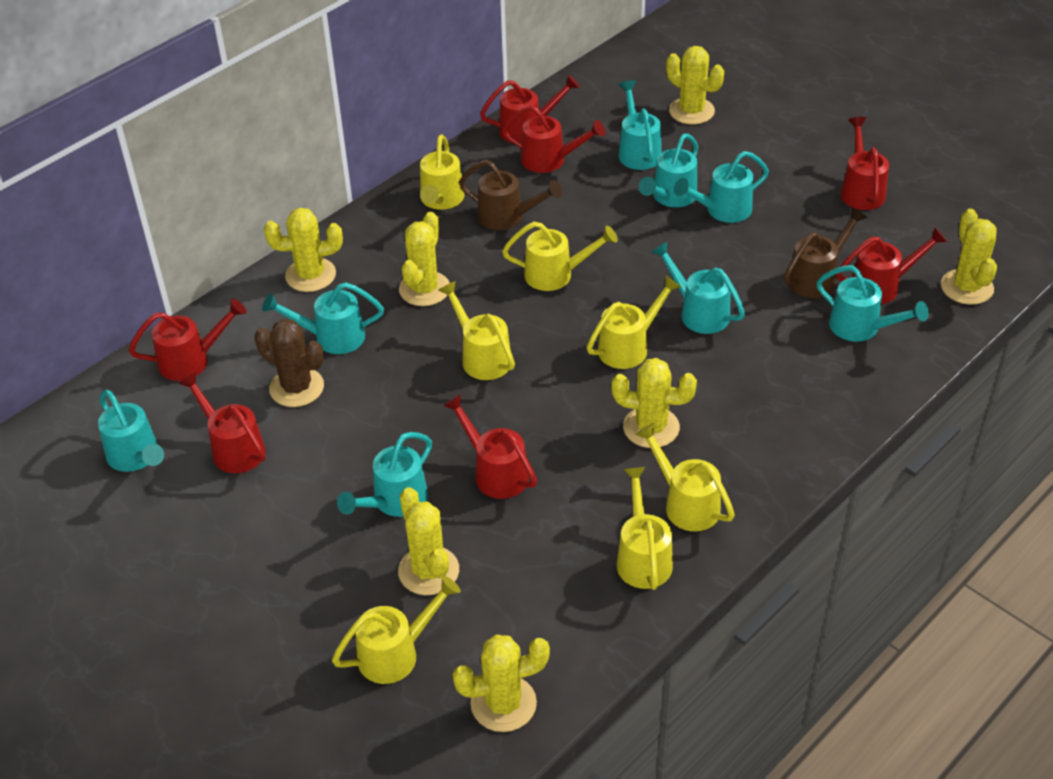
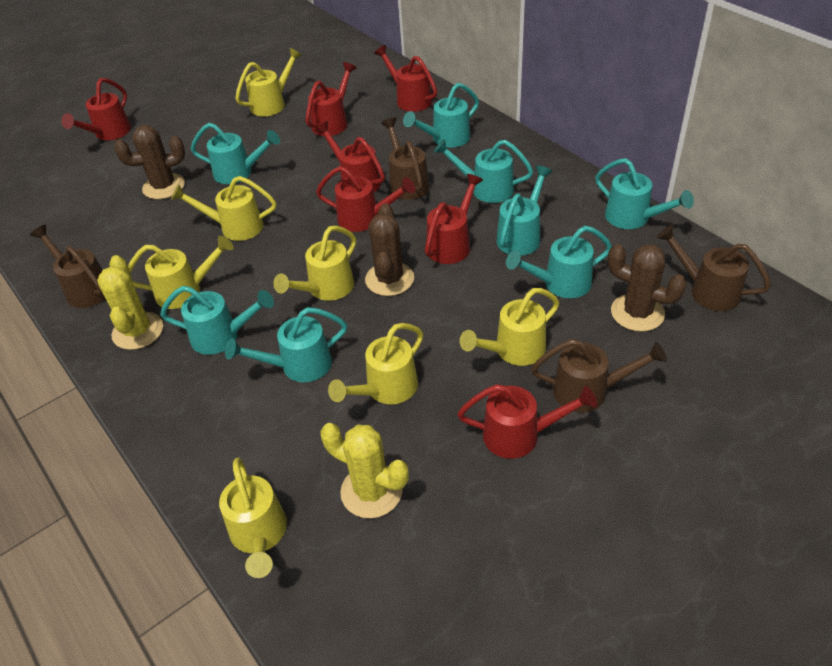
brown cactus: [255,319,324,407] = 1 -> [114,125,185,199] [365,203,414,296] [608,244,687,332] = 3
brown watering can: [459,160,562,230] [784,207,867,298] = 2 -> [30,225,105,308] [381,118,430,200] [531,339,667,413] [656,225,771,311] = 4
yellow cactus: [264,208,343,292] [398,487,459,595] [399,212,450,306] [452,635,550,732] [611,358,697,448] [666,46,724,125] [941,208,997,305] = 7 -> [97,255,163,350] [320,423,409,518] = 2

